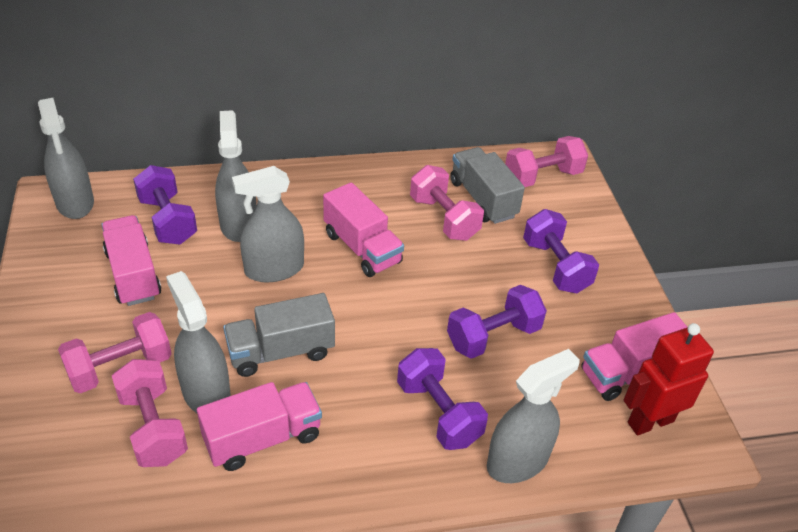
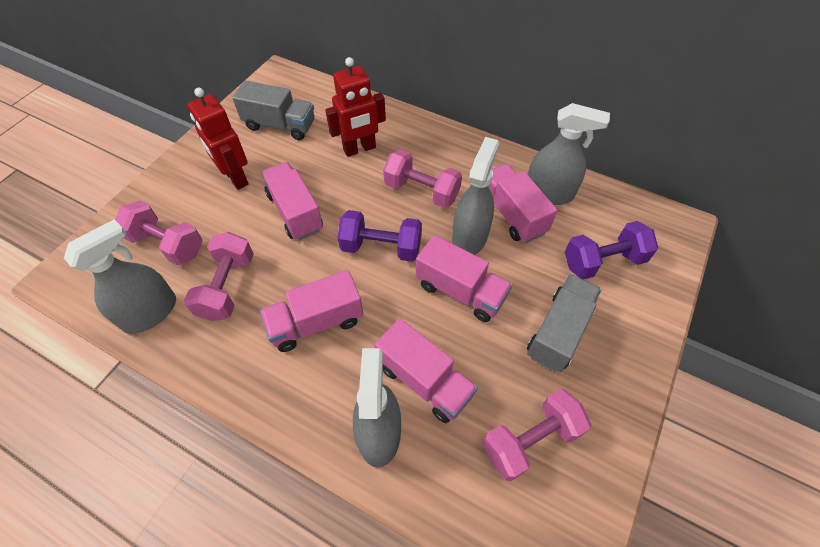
grey spray bottle: [38,98,94,219] [166,271,231,413] [215,110,257,242] [232,166,304,282] [487,349,580,483] = 5 -> [64,219,176,334] [353,348,401,468] [452,137,499,255] [528,103,610,205] = 4
pink truck: [101,215,161,306] [197,382,322,471] [323,182,404,277] [582,312,687,401] = 4 -> [260,270,363,352] [261,162,323,240] [374,318,478,423] [416,235,512,322] [488,164,558,243] = 5
purple dumbbell: [133,165,197,245] [397,348,488,450] [447,285,547,359] [523,209,599,293] = 4 -> [337,210,422,262] [565,221,658,280] = 2
red robot: [623,323,714,436] = 1 -> [187,88,249,190] [325,57,386,157] = 2

